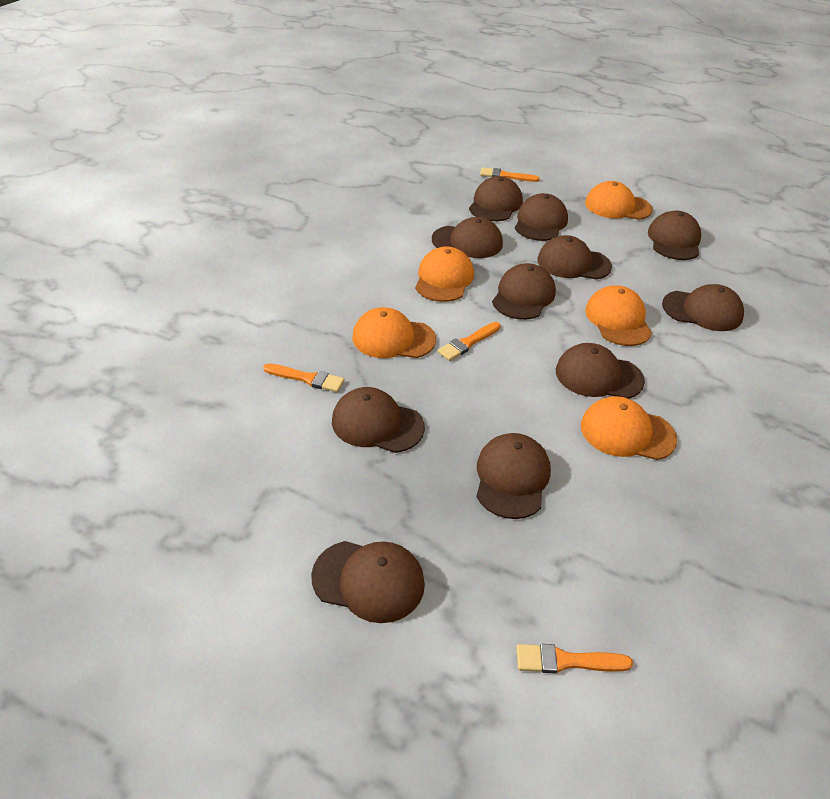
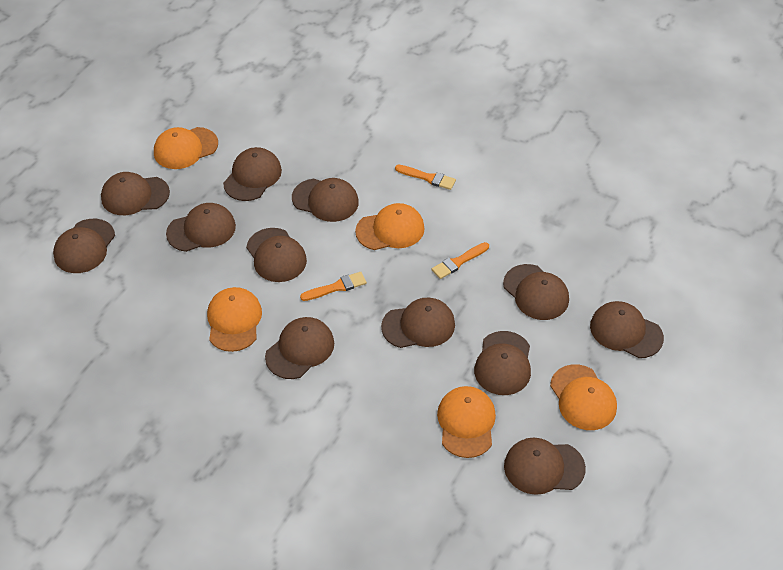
brown cap: [311,541,425,623] [332,387,425,453] [432,217,503,258] [469,176,523,221] [476,433,551,519] [492,263,556,320] [515,193,568,241] [538,235,612,280] [556,343,645,399] [648,211,701,260] [662,284,744,331] = 11 -> [53,219,115,273] [101,172,170,215] [166,203,236,252] [223,147,282,201] [246,228,307,282] [265,317,334,379] [292,178,359,222] [381,297,455,348] [474,331,531,395] [503,264,569,320] [504,438,586,495] [590,301,664,358] = 12
orange brush: [263,363,344,392] [437,322,501,361] [480,167,540,182] [516,644,633,673] = 4 -> [300,272,367,301] [395,165,456,190] [431,242,489,279] = 3

